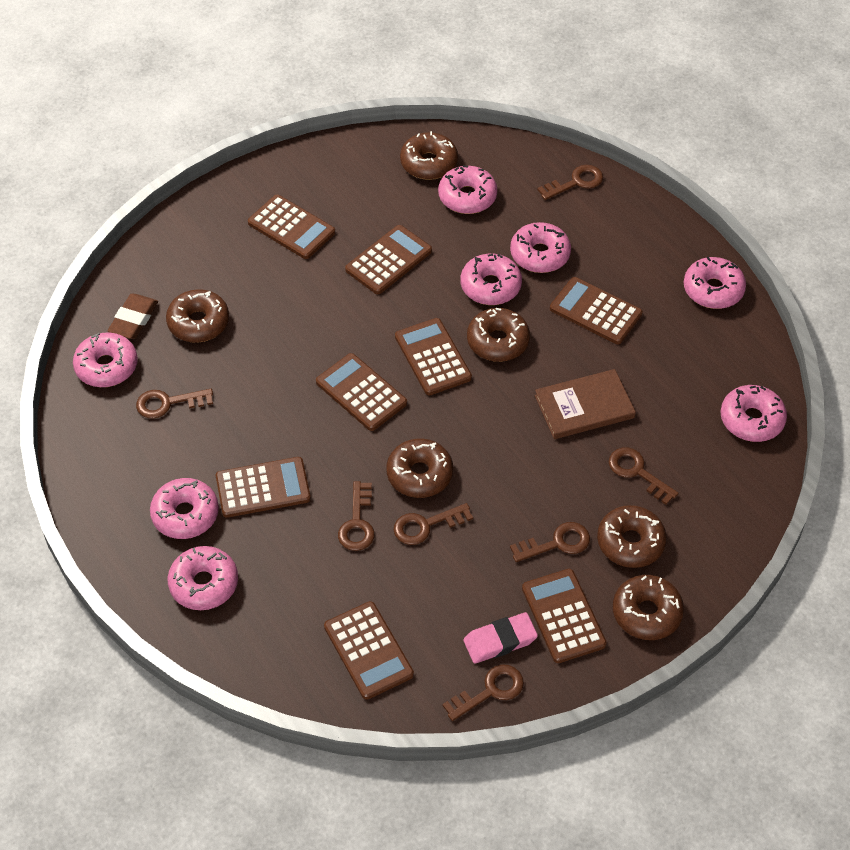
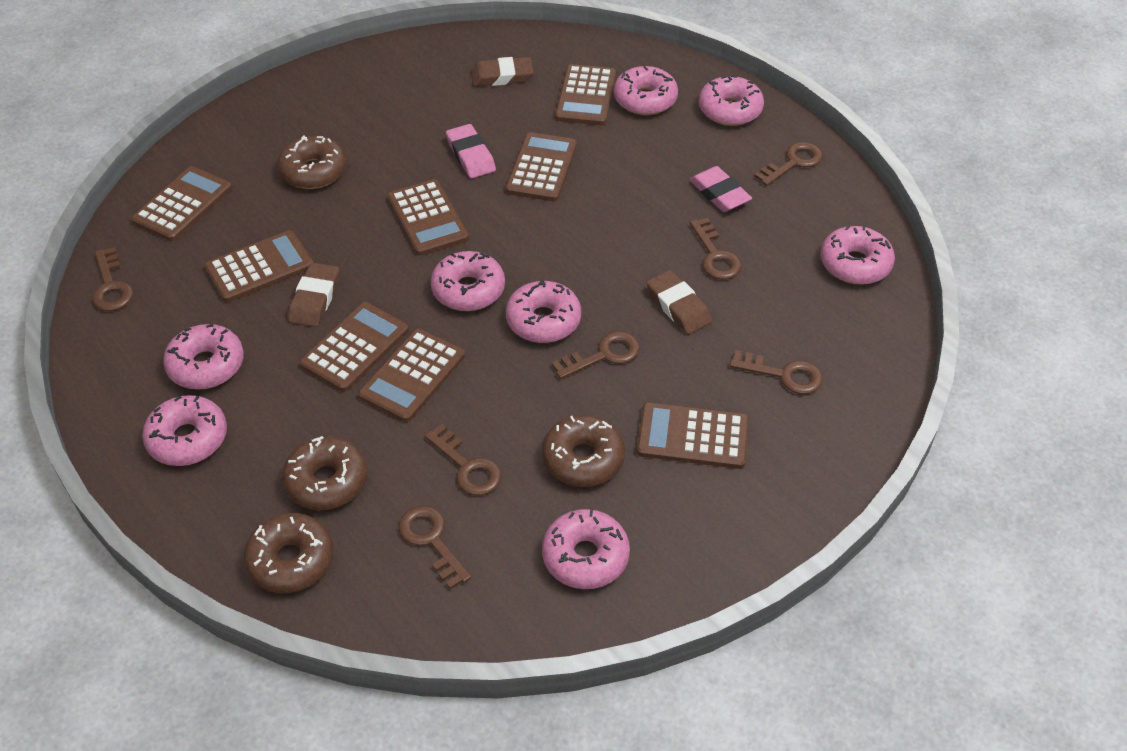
brown book: [535,369,636,439] = 1 -> none = 0
brown donut: [166,289,229,343] [386,438,453,498] [400,131,458,180] [467,308,530,362] [597,505,667,568] [613,575,684,640] = 6 -> [244,513,334,593] [277,136,347,189] [282,436,367,510] [542,415,625,487] = 4
brown eraser: [107,293,158,339] = 1 -> [288,263,339,327] [471,57,534,86] [646,270,712,334] = 3
pink eraser: [463,612,538,664] = 1 -> [446,124,496,178] [689,166,752,212] = 2

